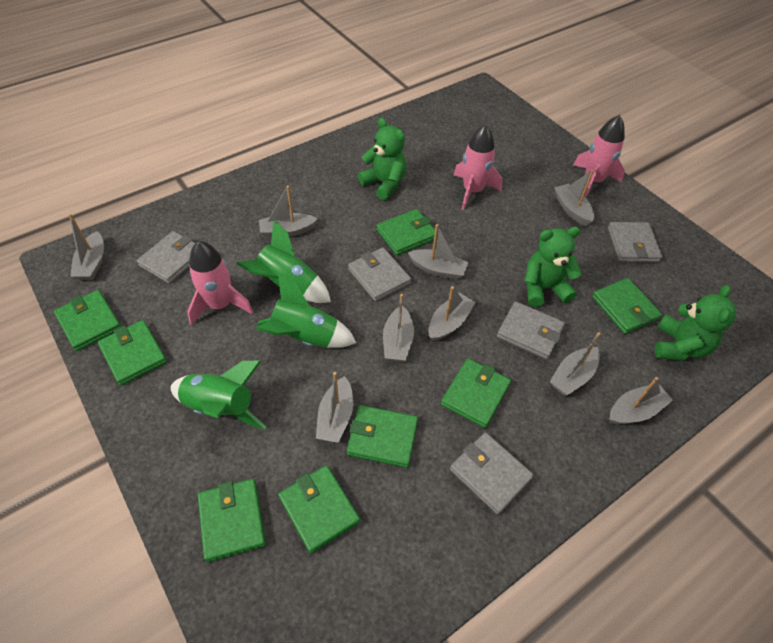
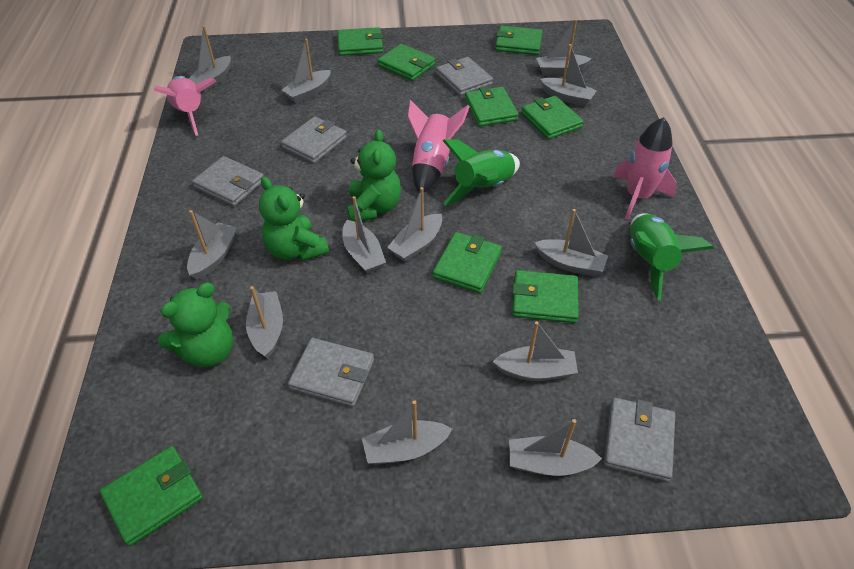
green rocket: [171,361,267,430] [237,220,331,303] [256,273,356,348] = 3 -> [443,139,520,206] [630,214,714,300] = 2
grey boat: [69,214,104,280] [259,186,318,238] [316,372,354,443] [383,294,414,362] [408,224,468,280] [428,286,475,342] [550,332,600,395] [554,170,594,226] [610,377,673,424] = 9 -> [187,210,237,280] [189,26,231,92] [246,286,283,359] [282,38,331,104] [342,196,386,274] [362,400,452,465] [387,187,442,262] [493,321,578,381] [509,419,602,476] [534,209,608,276] [536,19,591,75] [540,44,597,106] = 12

